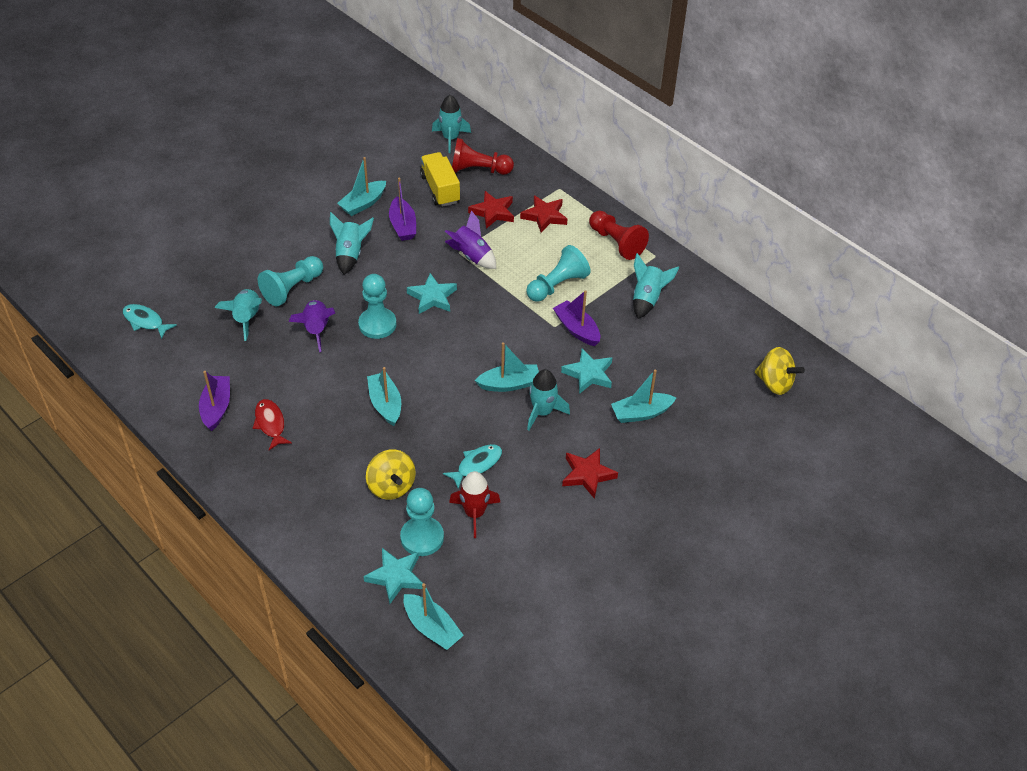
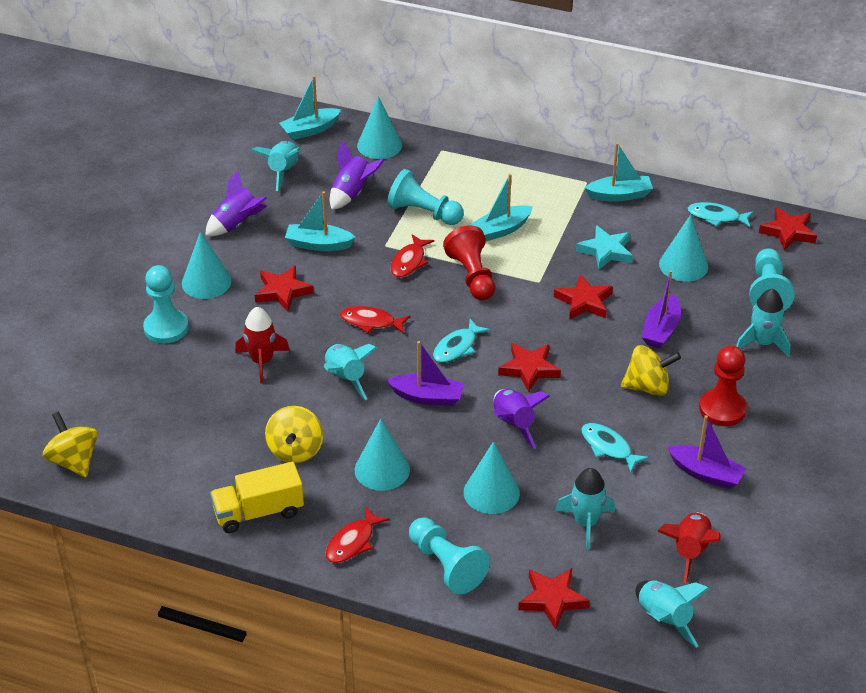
purple rocket: [289,300,335,352] [445,210,496,269] = 2 -> [205,170,267,236] [330,140,385,210] [494,389,550,449] = 3
red fish: [253,399,292,450] = 1 -> [325,507,389,563] [340,306,410,334] [390,234,434,278] = 3
red rocket: [449,471,500,538] = 1 -> [235,307,290,384] [657,513,721,583] = 2
red star: [468,191,514,229] [520,195,567,233] [562,448,618,499] = 3 -> [255,265,314,312] [498,343,561,392] [518,568,590,630] [554,274,613,320] [759,207,817,250] = 5
turquoise boat: [337,157,386,216] [367,367,401,426] [404,583,464,650] [475,342,539,392] [611,369,676,423] = 5 -> [279,76,341,140] [285,191,356,251] [470,174,533,241] [585,143,653,202] = 4
turquoise cone: none = 0 -> [182,231,232,299] [355,419,410,491] [357,96,402,159] [464,441,520,514] [659,215,708,282] = 5
turquoise fish: [123,304,177,339] [443,444,502,489] = 2 -> [433,319,490,363] [581,423,649,473] [687,202,753,227] = 3
turquoise star: [363,548,423,604] [407,273,457,314] [561,348,613,394] = 3 -> [576,225,633,270] = 1
yellow spinning top: [366,449,416,500] [755,347,805,395] = 2 -> [43,411,98,477] [265,406,323,463] [621,345,681,396] = 3

